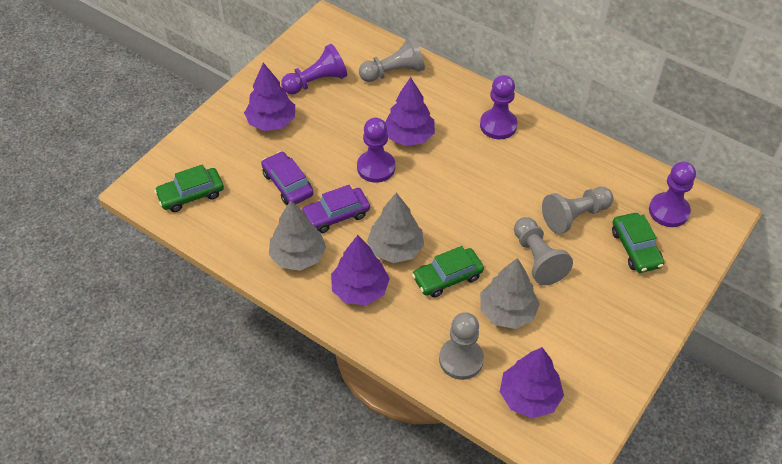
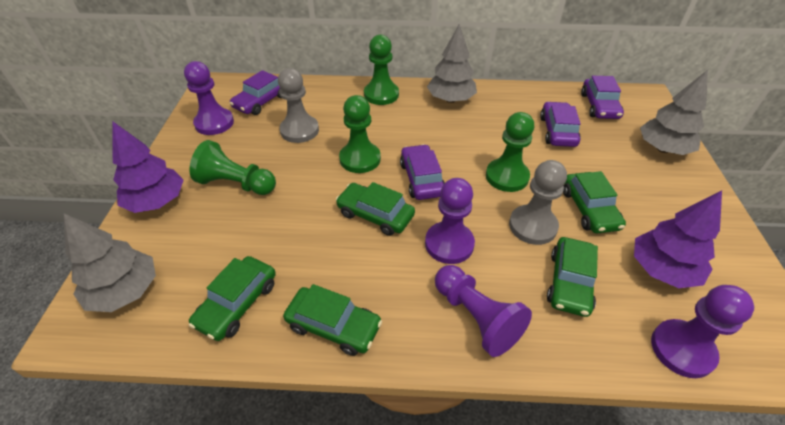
green car: [154,165,224,212] [412,246,484,298] [612,213,664,273] = 3 -> [189,256,276,341] [283,284,382,356] [336,182,415,236] [547,237,598,317] [563,171,626,233] = 5
green pawn: none = 0 -> [189,140,276,195] [339,95,381,173] [364,35,399,105] [486,112,534,192] = 4
grey pawn: [359,36,425,82] [439,312,484,380] [514,217,573,285] [542,187,613,234] = 4 -> [278,68,319,143] [509,160,567,245] = 2
purple car: [261,151,313,205] [302,185,370,233] = 2 -> [230,70,281,115] [400,144,445,200] [540,102,581,147] [581,76,624,119] = 4
purple tree: [244,63,295,131] [331,235,390,305] [385,77,435,146] [500,347,564,418] = 4 -> [112,121,184,213] [634,190,722,288] = 2

